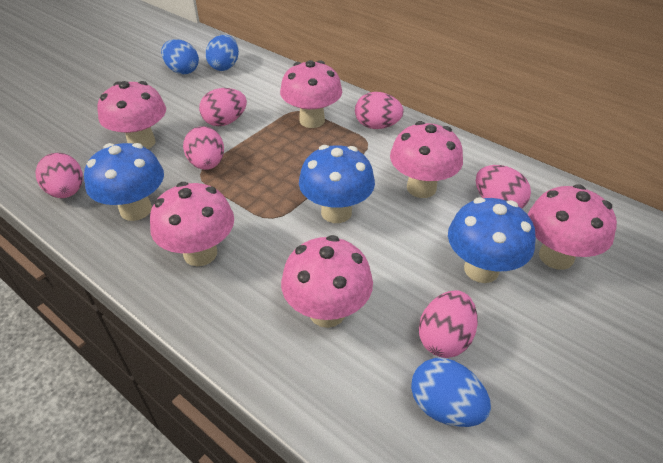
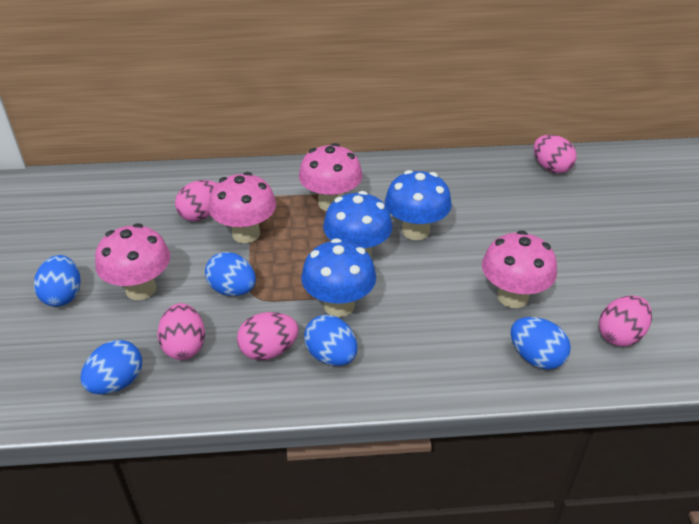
blue egg: [161,39,199,74] [205,35,239,71] [411,358,491,427] = 3 -> [34,255,80,307] [81,340,142,394] [205,252,256,296] [304,315,357,366] [511,317,571,370] = 5
pink egg: [35,153,83,198] [183,126,224,170] [199,88,247,126] [355,92,404,129] [419,290,478,358] [476,165,531,209] = 6 -> [158,303,205,360] [175,180,217,221] [237,312,298,360] [534,135,577,173] [599,295,652,347] = 5
pink mushroom: [97,81,166,149] [150,182,234,266] [280,60,342,128] [281,235,373,328] [390,121,463,198] [528,184,617,270] = 6 -> [95,223,170,300] [209,172,276,243] [299,143,362,211] [482,230,557,308] = 4

